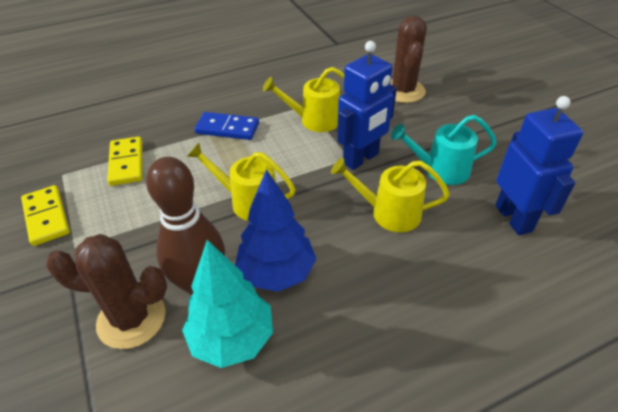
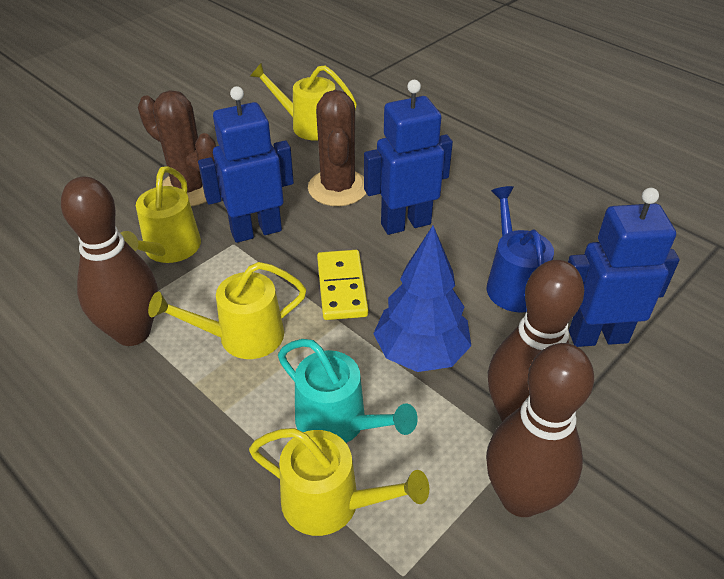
blue domino: [194,112,259,140] = 1 -> none = 0
blue robot: [337,41,397,170] [495,96,583,235] = 2 -> [198,86,294,243] [364,80,453,235] [568,188,680,347] = 3
blue watering can: none = 0 -> [487,186,554,313] = 1
brown bowling pin: [146,157,225,295] = 1 -> [61,177,158,346] [486,343,594,517] [488,260,584,422] = 3
turquoise tree: [182,240,273,368] = 1 -> none = 0
yellow domino: [21,185,70,246] [107,137,143,186] = 2 -> [317,250,368,320] = 1
yellow watering can: [187,143,296,221] [263,67,344,132] [331,158,450,232] = 3 -> [120,166,201,263] [148,262,306,359] [249,428,429,536] [250,63,357,141] = 4

